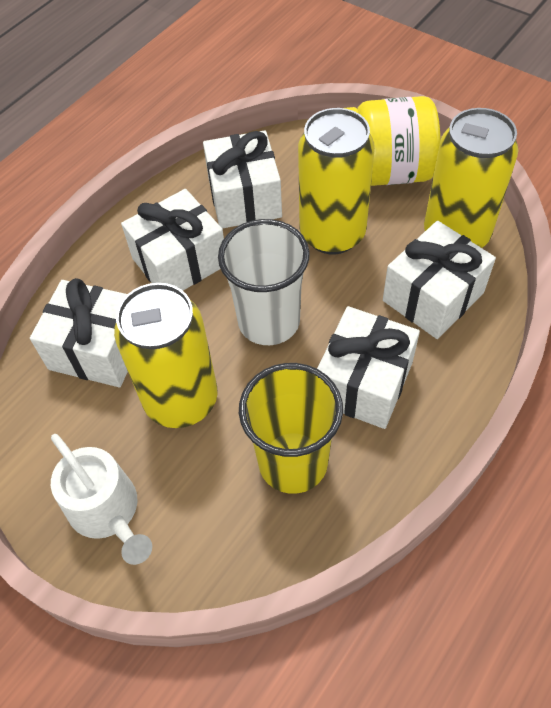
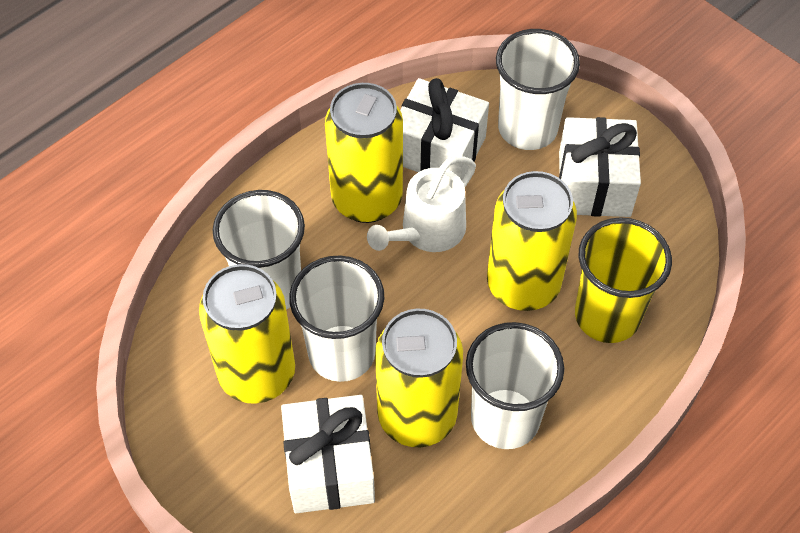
white cup: [218,219,310,345] = 1 -> [213,190,305,310] [289,255,385,382] [466,322,564,449] [496,29,580,150] = 4
white gift: [30,278,128,387] [121,189,224,291] [203,130,282,229] [317,306,420,429] [383,221,496,339] = 5 -> [281,395,375,513] [400,78,489,180] [559,117,641,217] = 3
yellow can: [114,283,218,428] [298,108,375,254] [424,108,518,248] = 3 -> [199,264,295,404] [325,83,403,223] [375,309,463,447] [487,171,577,311] = 4
yellow jar: [345,96,440,186] = 1 -> none = 0

